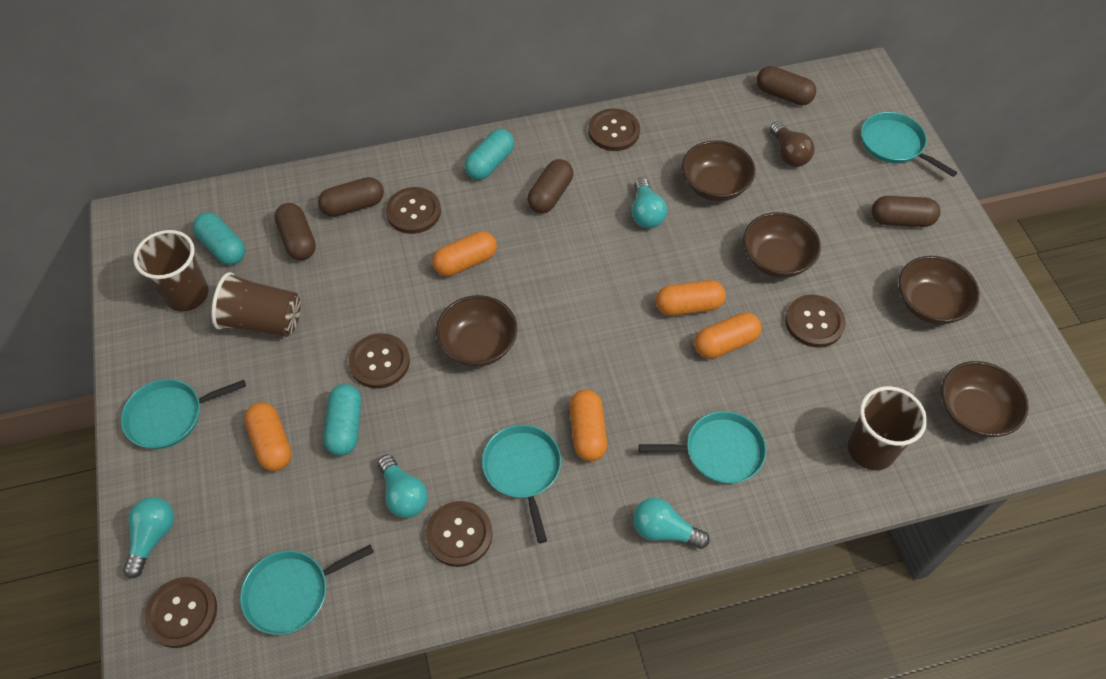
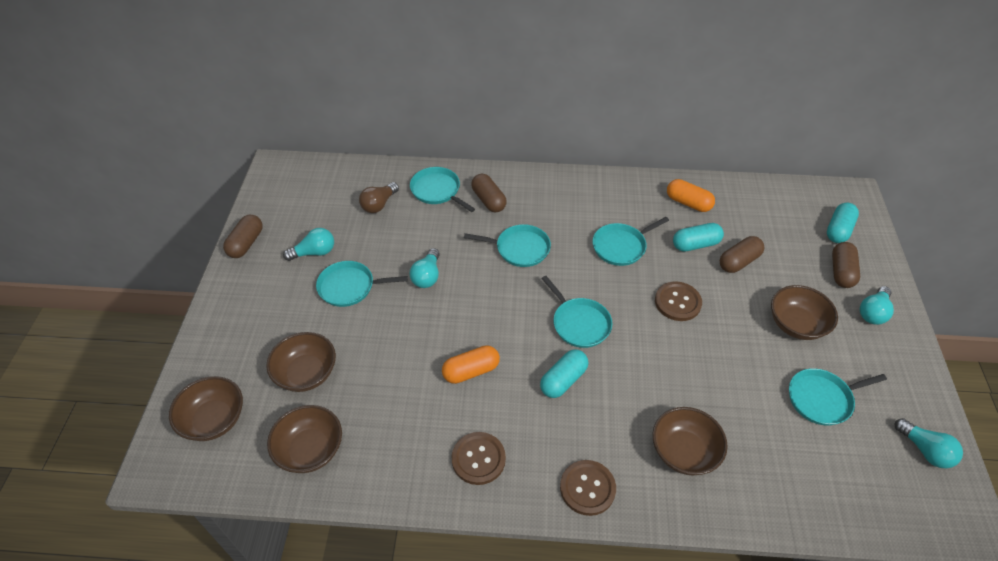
brown button: [144,577,217,648] [349,333,410,389] [386,187,441,234] [426,501,493,567] [588,109,640,151] [785,295,846,348] = 6 -> [451,432,506,485] [560,460,616,516] [655,281,702,321] = 3
brown capsule: [275,203,316,260] [318,177,384,217] [527,159,573,213] [757,66,816,105] [871,196,941,227] = 5 -> [223,215,263,258] [471,174,507,212] [720,236,764,273] [832,242,860,288] = 4
brown cup: [133,230,208,312] [211,272,301,337] [848,386,927,470] = 3 -> none = 0
orange capsule: [244,402,292,471] [432,231,497,276] [570,390,607,461] [656,280,726,316] [694,312,762,359] = 5 -> [442,345,500,384] [667,179,715,212] = 2
turquoise pan: [121,379,246,449] [240,545,374,635] [482,425,561,543] [639,411,766,484] [861,112,957,177] = 5 -> [316,261,408,307] [410,167,475,212] [464,224,551,267] [541,276,612,348] [593,217,669,266] [789,368,887,426] = 6

